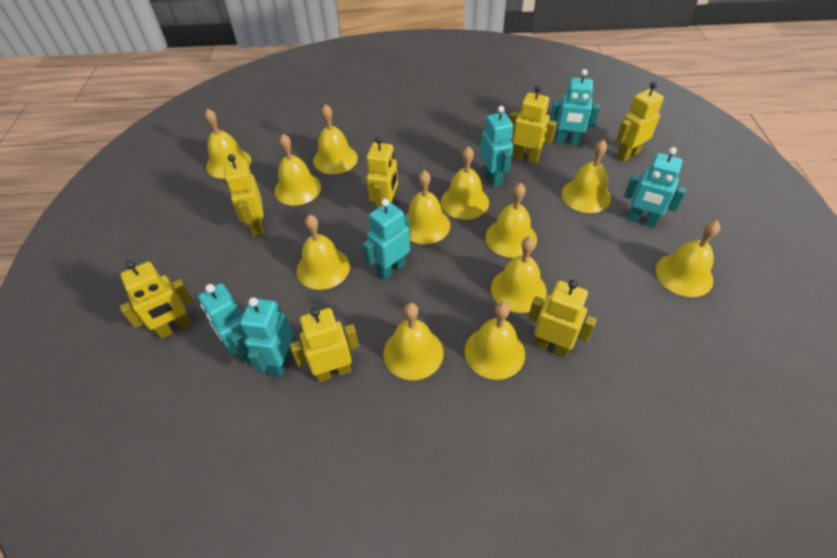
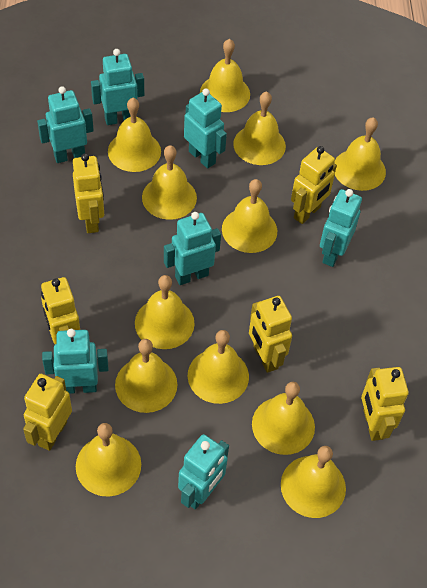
turquoise robot: [198,283,250,364] [240,297,293,378] [363,199,410,280] [480,106,513,188] [550,69,600,146] [624,147,686,228] = 6 -> [37,86,94,163] [42,329,108,394] [91,49,144,125] [164,212,221,285] [178,434,229,509] [184,89,227,169] [320,189,362,267] = 7
yellow robot: [120,261,193,339] [224,154,264,236] [290,308,359,382] [366,136,398,209] [509,85,557,164] [528,280,597,358] [616,82,664,162] = 7 -> [23,374,72,451] [41,277,80,344] [73,153,104,233] [249,296,292,373] [291,146,337,224] [361,367,409,441] = 6

